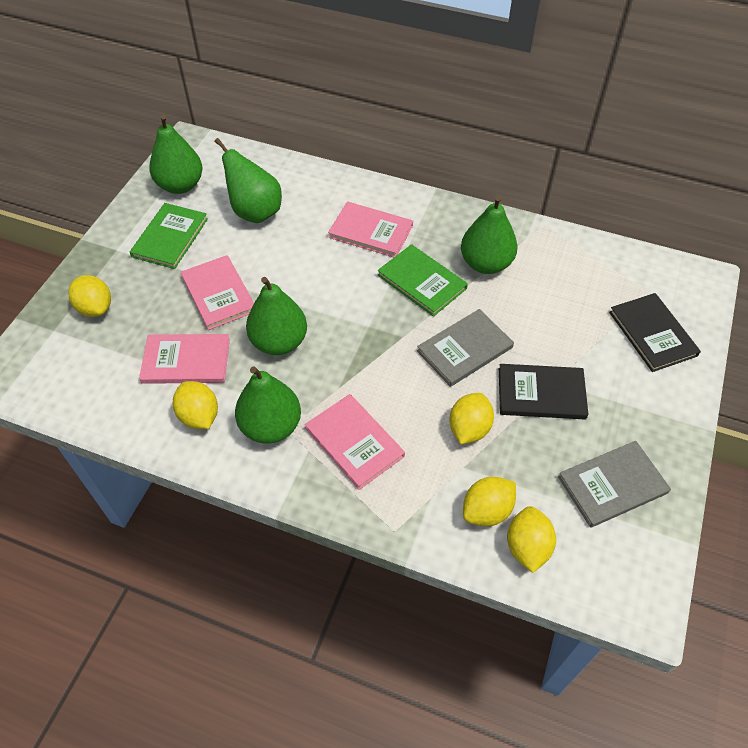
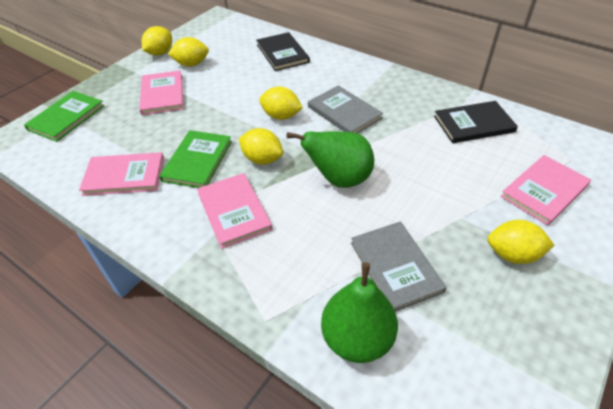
green pear: [149,115,202,194] [215,138,282,223] [235,366,301,444] [246,277,307,355] [461,195,518,274] = 5 -> [287,131,374,188] [321,262,398,363] = 2

